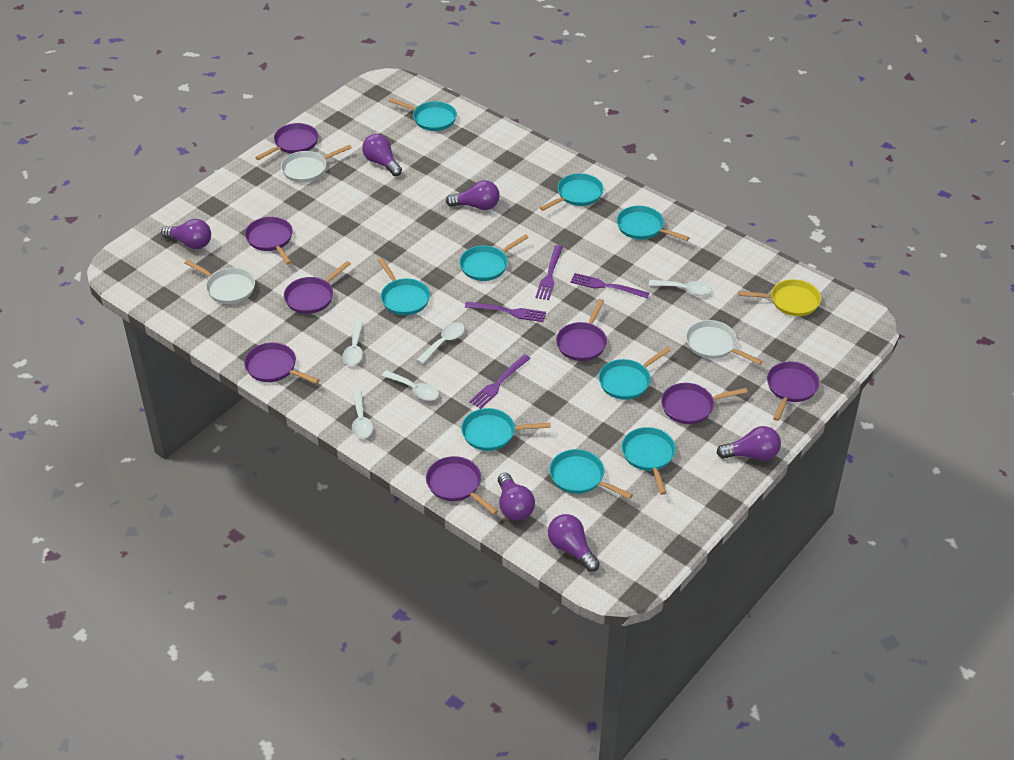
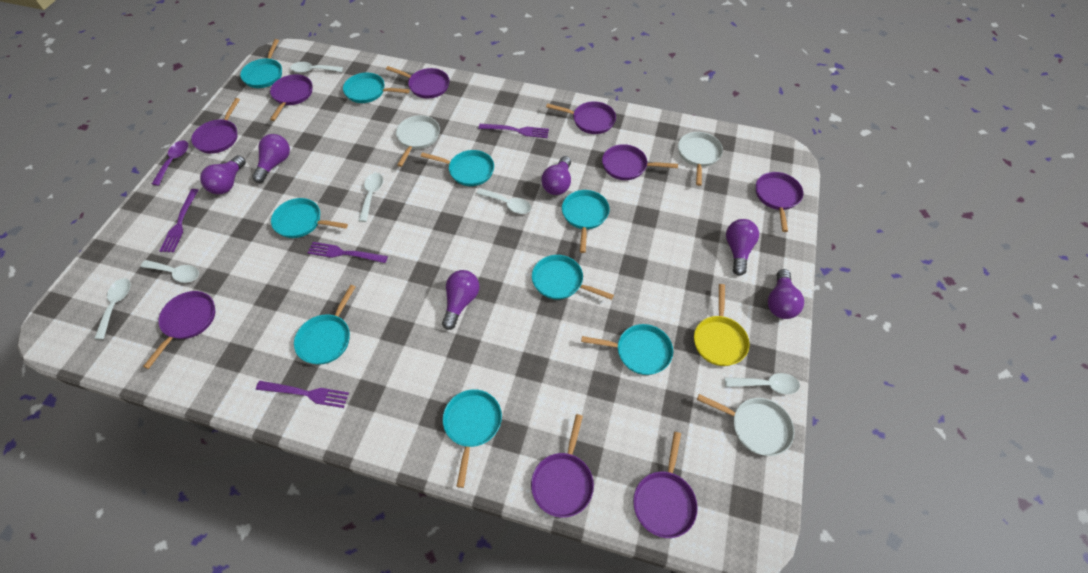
purple pan: [244,343,320,384] [245,217,293,264] [255,123,318,160] [284,261,351,314] [426,456,498,515] [556,299,607,361] [661,383,748,424] [767,362,820,421] = 8 -> [143,291,215,369] [191,98,240,154] [270,74,312,121] [386,66,449,99] [531,414,594,518] [546,101,616,134] [602,144,678,180] [633,432,698,538] [756,172,803,232] = 9
purple spoon: none = 0 -> [152,141,188,186] = 1
white spoon: [343,321,364,366] [352,390,373,439] [381,370,439,401] [417,322,465,364] [648,280,712,296] = 5 -> [94,278,130,340] [141,260,199,283] [290,62,343,73] [359,173,383,222] [476,188,531,214] [725,373,800,394] = 6

